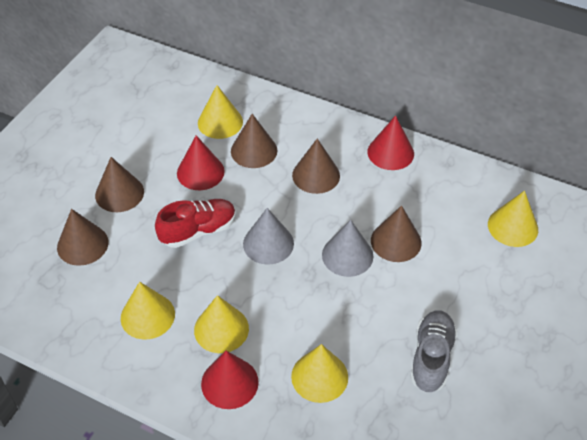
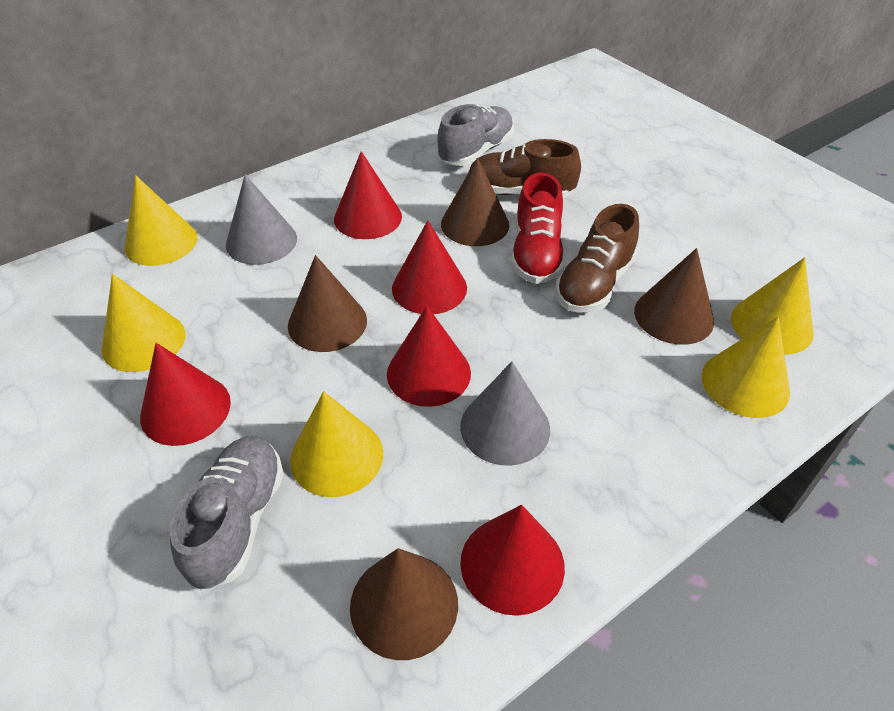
brown cone: [57,209,108,266] [95,157,144,212] [231,114,277,168] [292,138,340,194] [371,205,422,262] = 5 -> [288,255,367,352] [350,548,458,660] [441,158,509,246] [634,248,714,345] = 4
brown shoe: none = 0 -> [469,139,581,198] [555,204,639,313] = 2
grey shoe: [410,310,457,393] = 1 -> [170,436,284,590] [438,104,514,166] = 2
red cone: [177,135,225,190] [201,351,259,409] [368,115,414,170] = 3 -> [140,343,231,446] [334,151,402,239] [387,306,471,407] [392,220,467,314] [460,505,565,616] = 5

